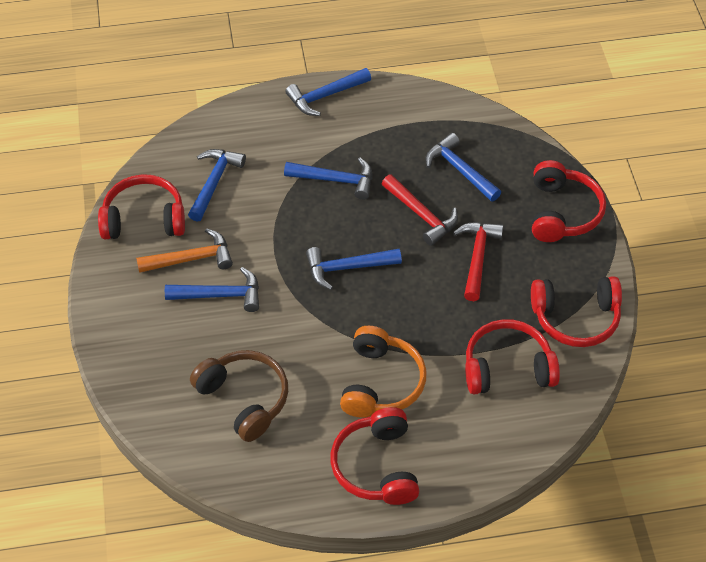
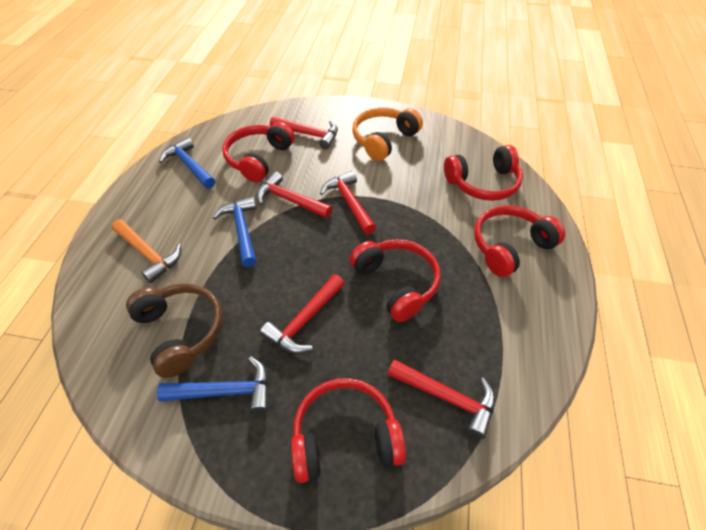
blue hammer: [165,267,259,312] [188,149,246,222] [284,158,372,200] [285,68,371,116] [306,247,402,290] [425,133,501,202] = 6 -> [157,357,269,413] [159,137,215,189] [213,196,257,267] = 3
red hammer: [382,174,458,246] [453,222,503,301] = 2 -> [256,171,332,218] [260,274,345,353] [270,116,338,149] [320,171,376,234] [388,359,495,439] = 5

